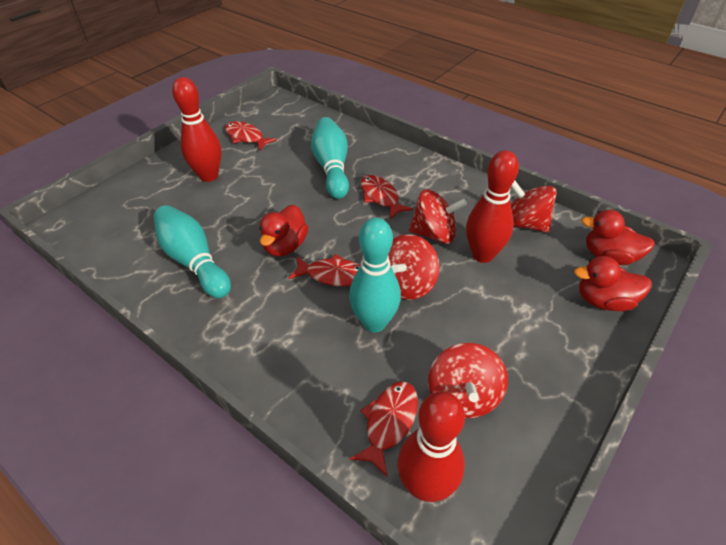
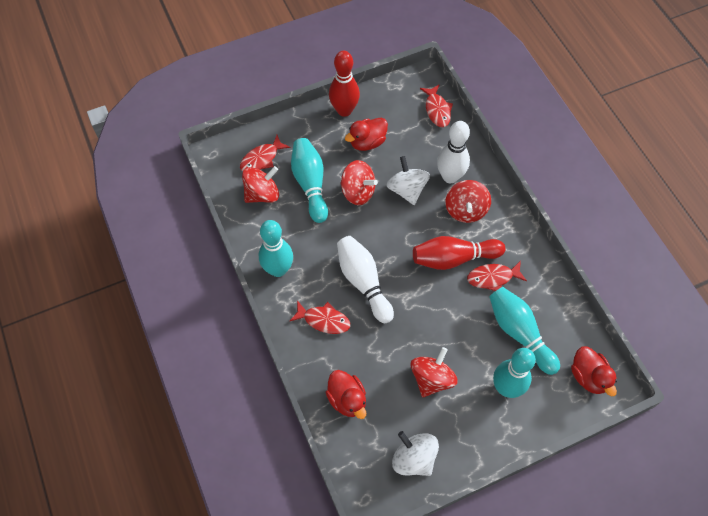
red bowling pin: [172,77,222,182] [398,391,465,502] [466,150,519,263] = 3 -> [329,51,360,117] [413,236,505,270] = 2
turquoise bowling pin: [154,205,231,298] [311,117,349,199] [349,218,401,332] = 3 -> [259,220,293,277] [291,138,328,223] [489,287,560,375] [493,348,536,398] = 4
white bowling pin: none = 0 -> [337,236,394,323] [437,121,470,183] = 2
white spinning top: none = 0 -> [386,156,430,205] [392,431,439,476] = 2

